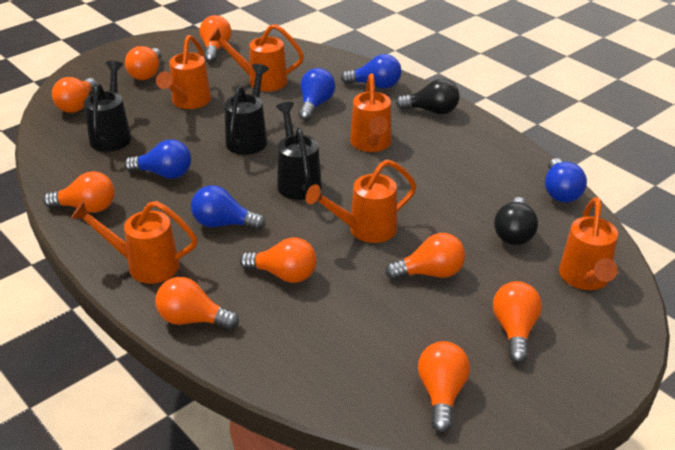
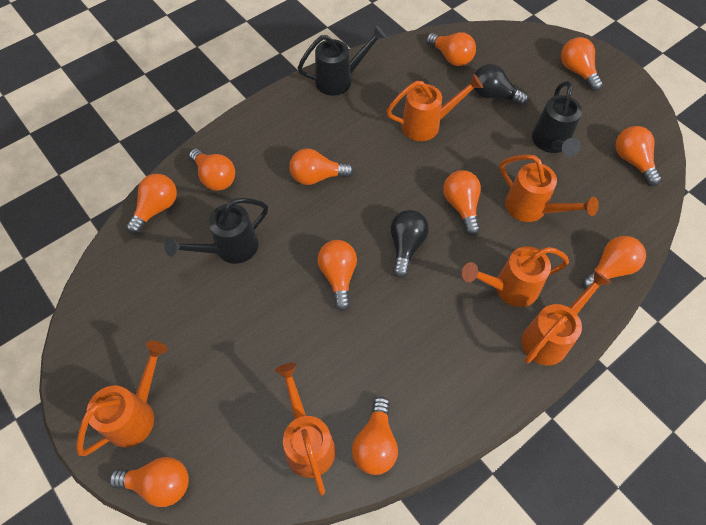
blue light bulb: [124,139,191,179] [191,185,265,230] [299,68,335,121] [341,54,401,89] [545,158,587,203] = 5 -> none = 0
orange light bulb: [43,171,115,213] [52,77,97,113] [125,46,161,80] [155,277,239,330] [199,15,231,63] [240,237,316,283] [385,233,465,280] [418,341,470,432] [493,281,542,363] = 9 -> [109,457,189,507] [126,174,177,234] [189,149,235,191] [289,149,354,185] [317,240,357,311] [352,396,398,475] [426,32,476,66] [443,170,481,235] [561,37,603,91] [582,236,646,289] [616,126,661,186] = 11

